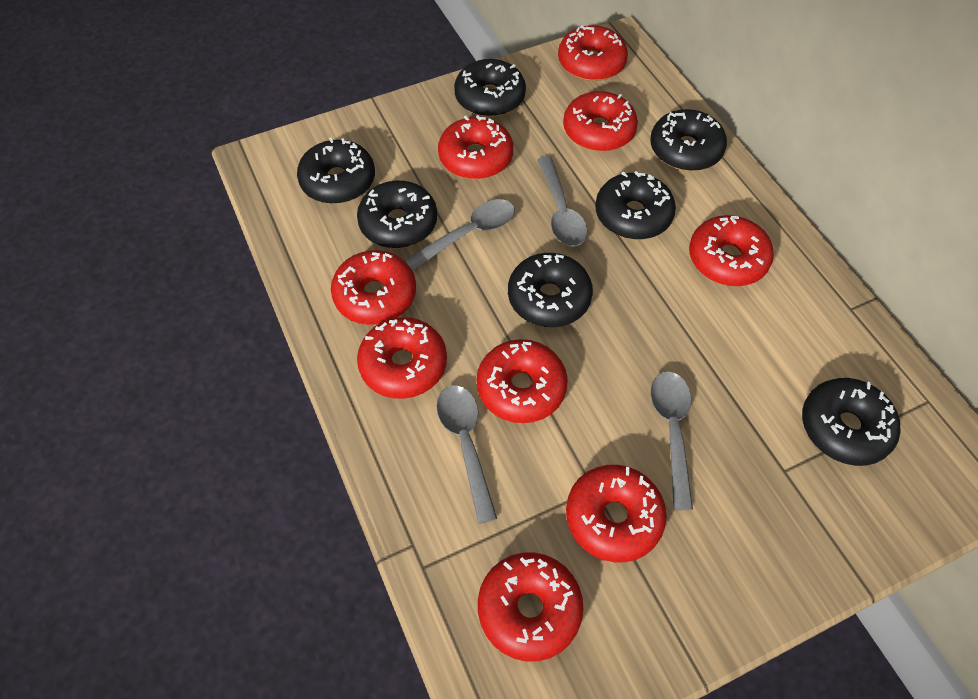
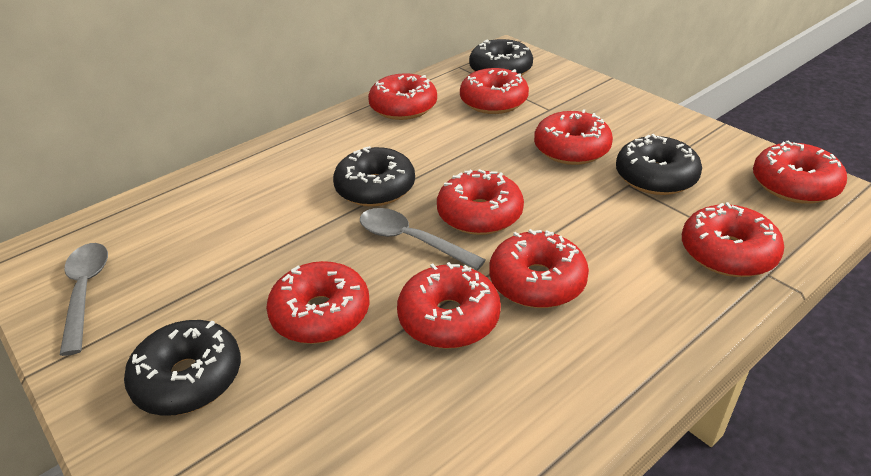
black donut: [297,138,375,204] [357,181,437,248] [454,59,526,117] [508,253,593,327] [595,171,676,240] [650,109,727,171] [802,378,900,466] = 7 -> [124,320,241,416] [333,146,415,207] [469,39,533,76] [616,134,702,195] = 4
grey spoon: [404,199,515,271] [437,385,497,524] [537,156,588,246] [651,371,693,510] = 4 -> [60,243,108,356] [360,208,486,271] = 2

